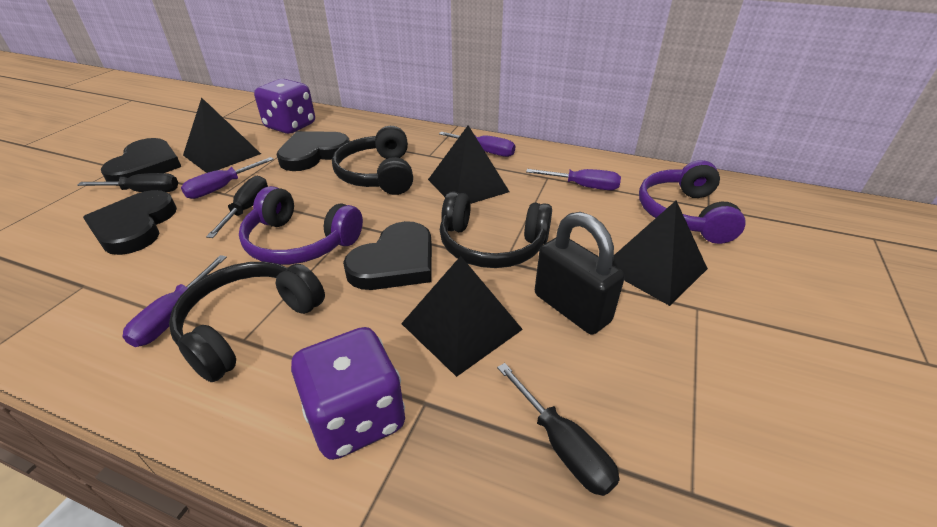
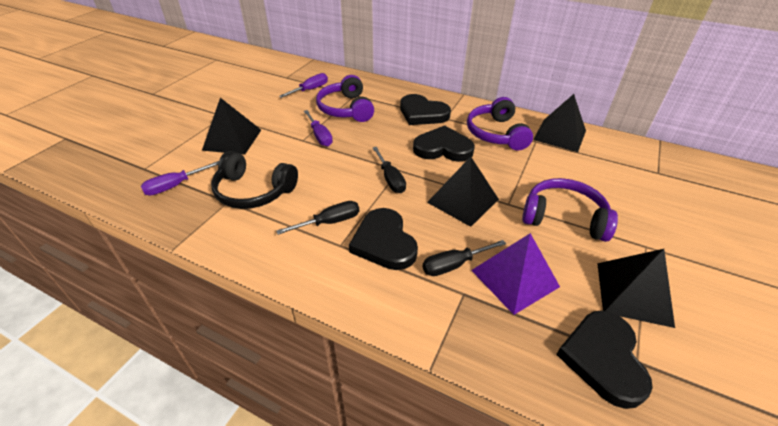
black headphones: [169,262,325,382] [332,126,413,195] [440,191,552,268] = 3 -> [211,151,298,209] = 1
black padlock: [535,212,625,334] = 1 -> none = 0
purple dice: [254,79,315,134] [291,327,405,460] = 2 -> none = 0
purple headphones: [239,186,363,265] [639,160,746,244] = 2 -> [316,75,374,122] [467,97,533,150] [522,178,618,242] = 3
purple pyramid: none = 0 -> [471,233,560,315] = 1
purple screwdriver: [122,255,227,347] [181,157,274,199] [439,132,516,157] [526,169,621,190] = 4 -> [141,161,219,196] [279,73,328,98] [304,110,333,146] = 3

